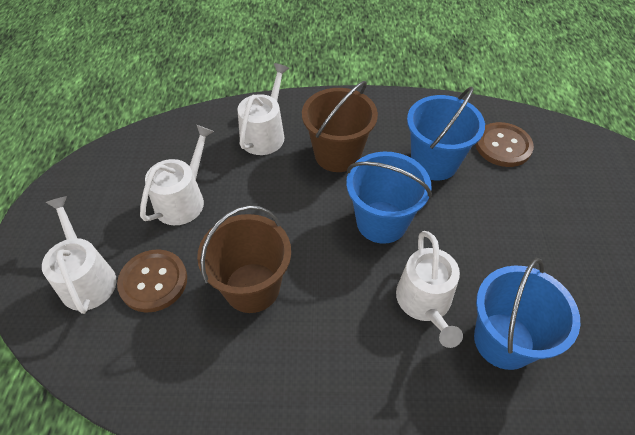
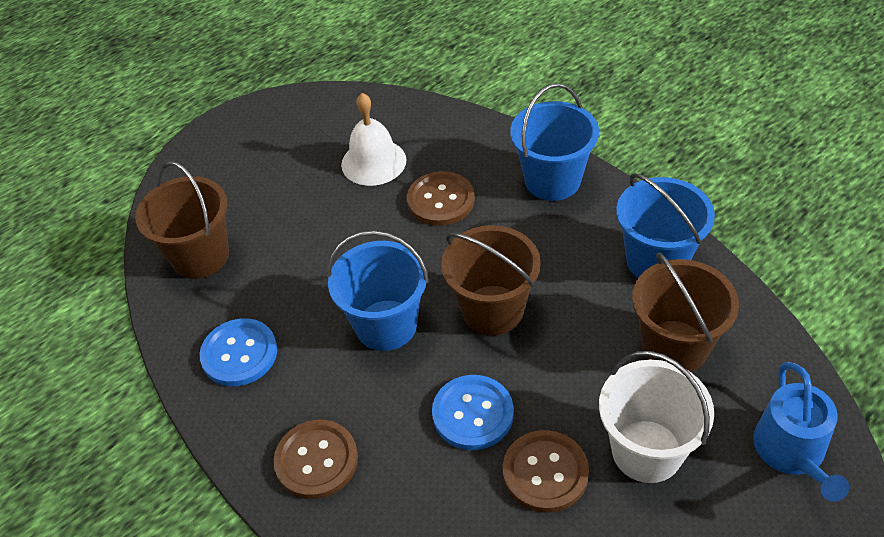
blue button: none = 0 -> [200,318,277,386] [432,375,514,450] = 2
blue watering can: none = 0 -> [753,362,849,502] = 1
brown bucket: [197,205,291,313] [302,81,378,172] = 2 -> [135,161,229,279] [441,225,541,336] [632,252,739,372] = 3
brown button: [117,249,187,312] [475,122,534,167] = 2 -> [273,420,358,499] [406,171,475,226] [502,430,589,513] = 3
white bell: none = 0 -> [341,93,406,186] = 1
white bucket: none = 0 -> [599,351,714,483] = 1
white watering can: [42,196,117,314] [140,125,214,225] [237,63,289,155] [396,231,463,348] = 4 -> none = 0

